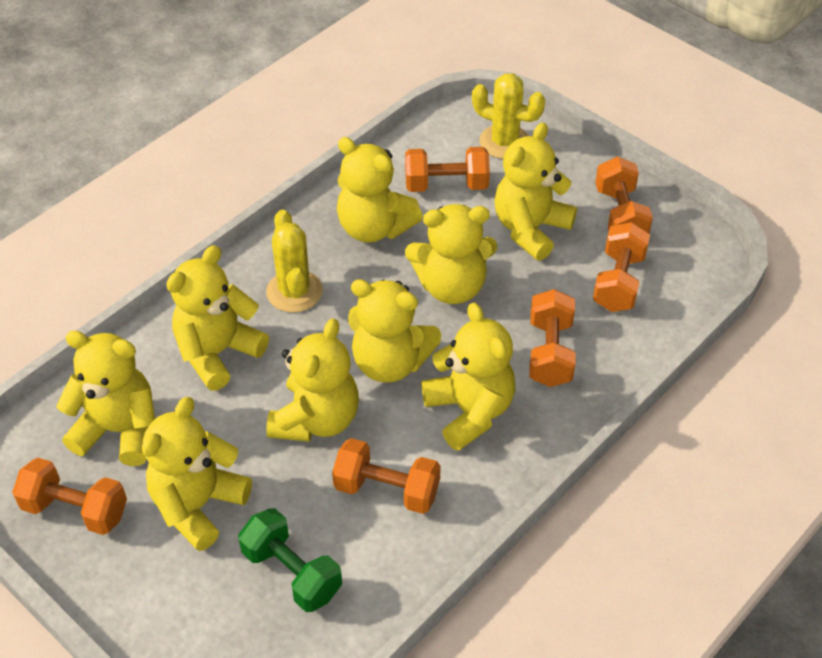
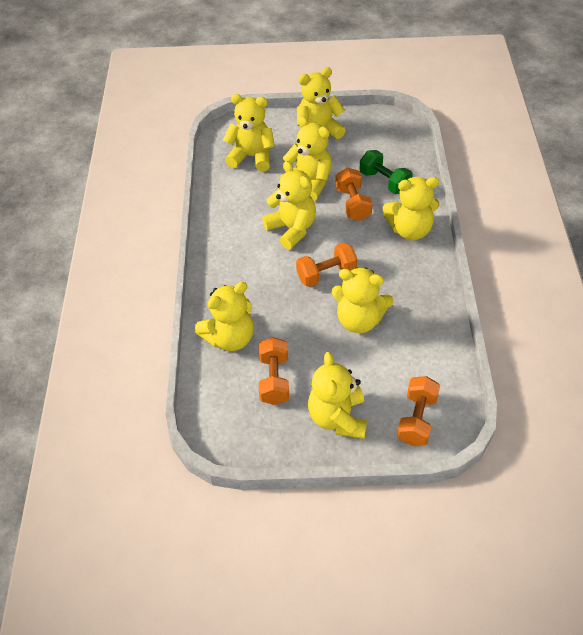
orange dumbbell: [12,458,127,535] [332,438,441,514] [405,147,490,192] [529,289,575,387] [593,222,650,312] [595,157,653,233] = 6 -> [259,337,289,405] [296,243,357,287] [336,168,373,221] [397,376,440,446] = 4
yellow cactus: [266,210,323,313] [472,73,545,159] = 2 -> none = 0
yellow teddy bear: [56,331,155,466] [142,397,252,551] [166,245,269,391] [266,318,359,442] [337,137,423,243] [348,279,441,383] [405,204,497,304] [421,303,516,451] [494,122,577,261] = 9 -> [195,282,254,351] [223,94,275,171] [262,161,316,249] [280,116,332,201] [297,67,346,139] [308,352,367,439] [332,267,394,333] [383,177,439,240] = 8

